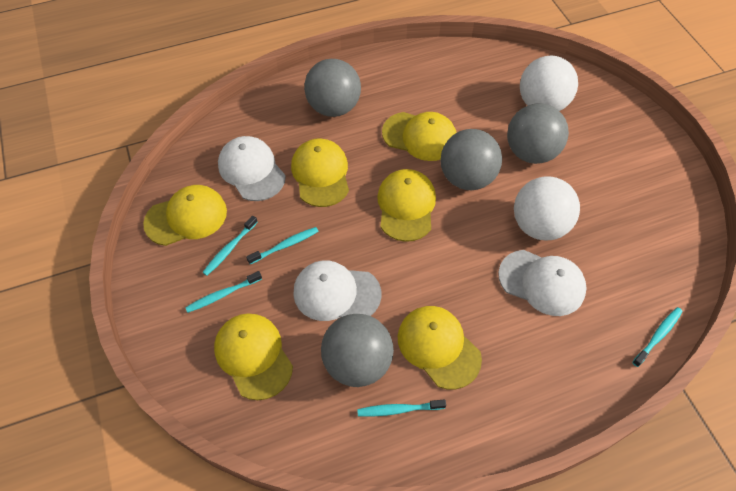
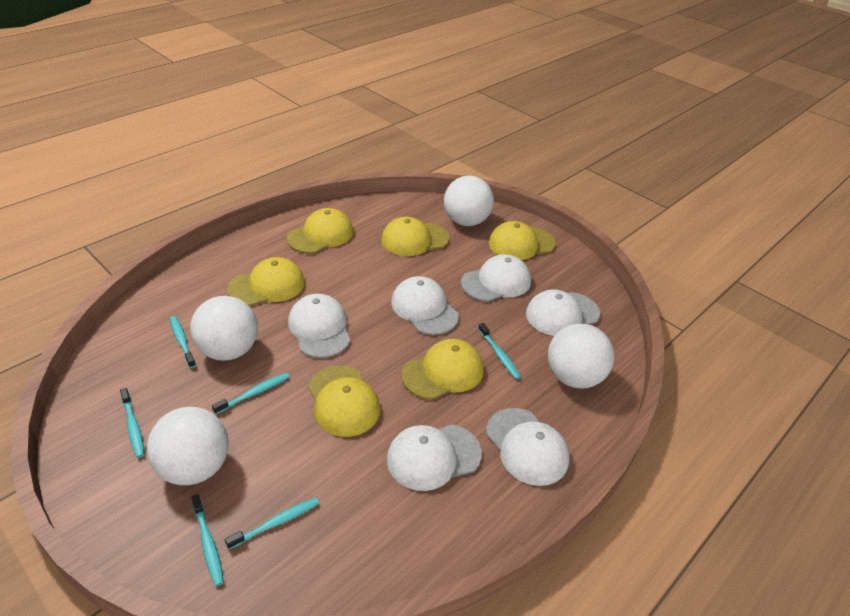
grey ball: [304,59,361,117] [321,314,394,387] [440,129,502,190] [507,103,569,164] = 4 -> none = 0
turquoise toothbrush: [185,271,262,313] [202,215,258,276] [246,227,319,264] [357,399,446,417] [632,307,683,367] = 5 -> [120,388,144,458] [170,316,196,368] [191,494,224,586] [212,373,290,414] [225,498,319,550] [478,323,521,379] = 6
white ball: [514,176,580,241] [520,56,578,111] = 2 -> [147,407,229,485] [190,296,258,361] [444,176,494,226] [548,323,615,389] = 4
white cap: [218,136,286,201] [293,260,381,321] [498,250,587,316] = 3 -> [288,294,350,358] [387,424,482,491] [391,276,459,335] [461,254,531,302] [486,408,569,486] [526,289,600,336] = 6

